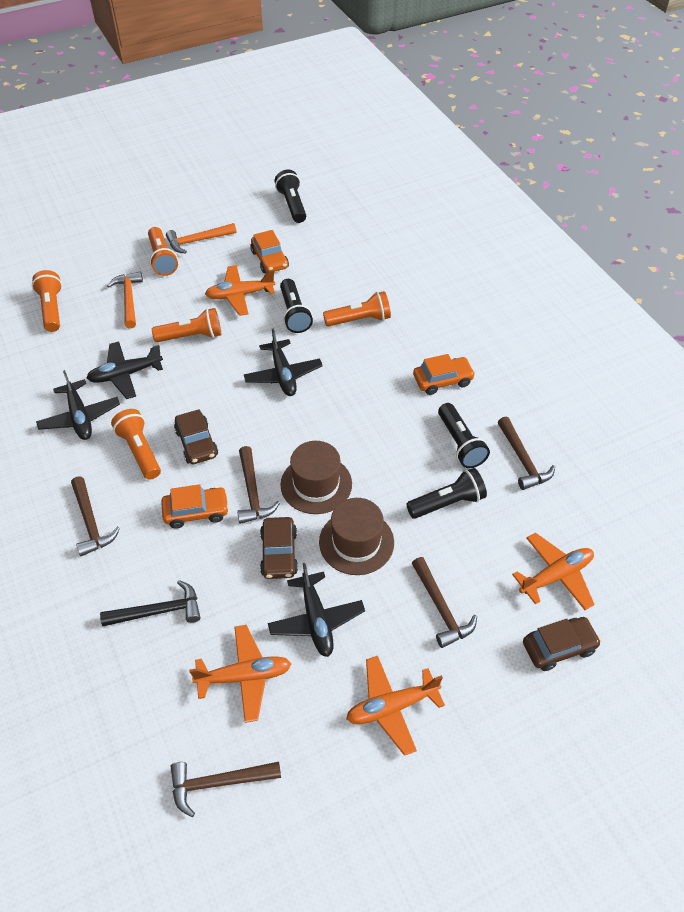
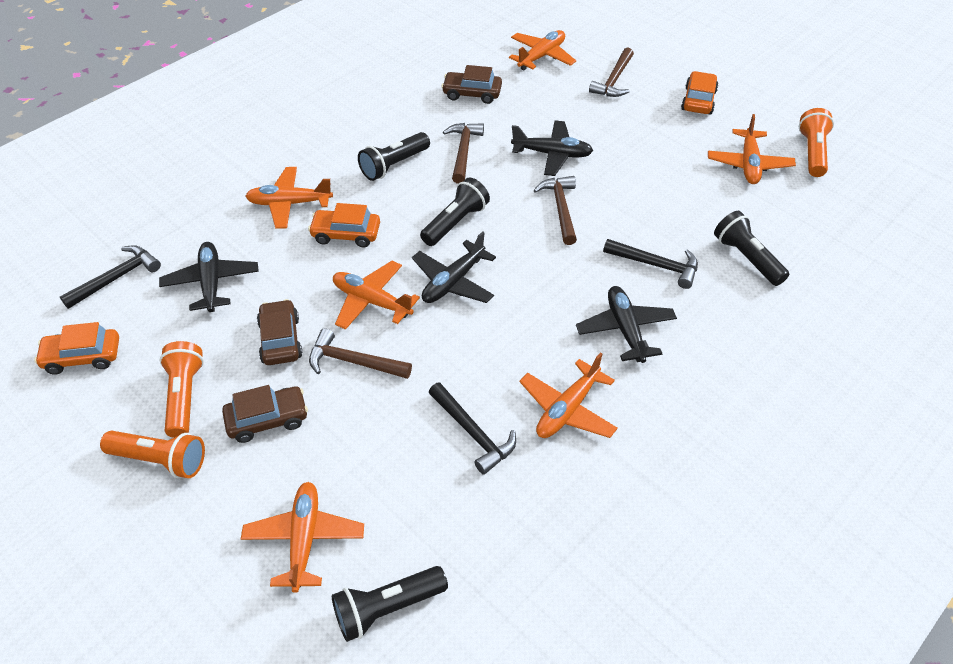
black hammer: [100,580,200,626] = 1 -> [60,245,161,309] [429,382,516,475] [603,239,698,289] = 3
brown hammer: [71,476,120,556] [171,762,281,817] [237,446,280,524] [412,557,477,648] [498,417,555,490] = 5 -> [309,328,412,379] [443,123,484,184] [533,176,577,245] [589,47,634,97] = 4
brown hat: [281,441,352,514] [319,498,394,575] = 2 -> none = 0
orange flashlight: [32,270,62,332] [111,409,161,480] [148,227,178,276] [152,308,222,342] [323,291,391,327] = 5 -> [100,431,205,478] [159,341,204,438] [799,108,834,177] = 3
orange hammer: [107,272,143,329] [166,223,237,254] = 2 -> none = 0
orange plane: [189,625,291,723] [205,265,275,316] [346,656,445,756] [512,533,595,610] = 4 -> [241,482,364,593] [245,167,333,229] [333,261,420,330] [509,30,576,70] [519,352,618,438] [708,114,796,184] = 6

